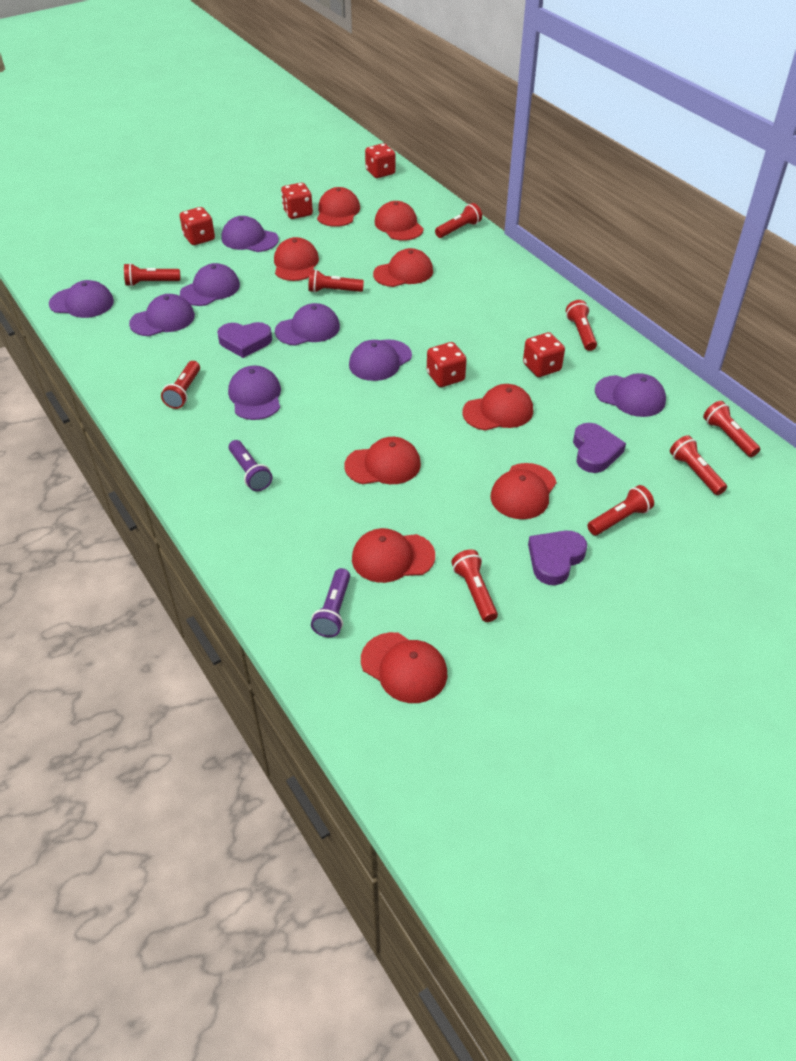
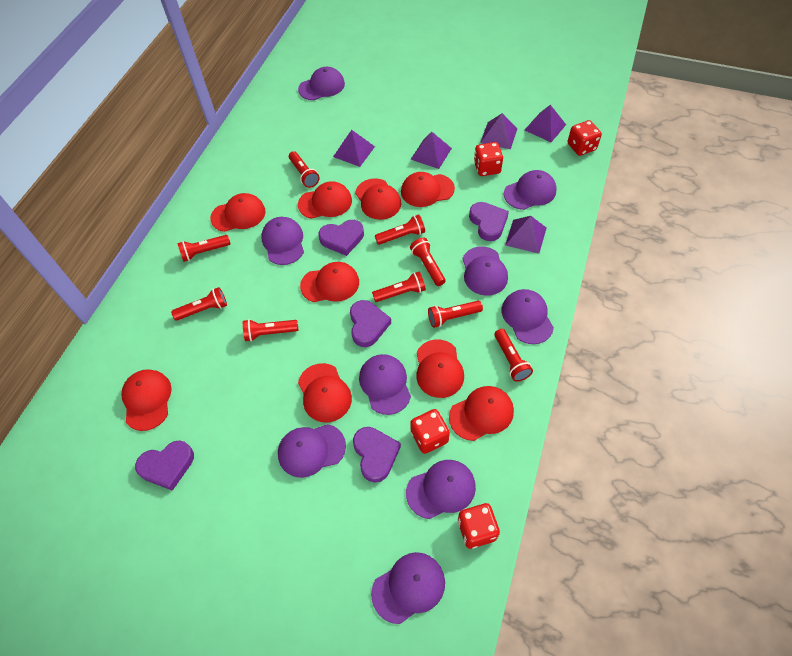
purple cap: [49,280,114,318] [129,294,195,336] [180,263,240,306] [221,216,279,252] [228,366,281,420] [275,303,340,346] [349,339,412,381] [595,373,666,417] = 8 -> [261,217,304,265] [278,424,346,478] [298,67,345,100] [359,354,411,415] [371,552,445,624] [406,460,476,519] [462,246,508,296] [502,289,554,344] [504,170,557,210] = 9
purple flashlight: [229,440,273,491] [311,568,350,637] = 2 -> none = 0
purple heart: [217,322,272,358] [528,531,587,585] [573,423,626,473] = 3 -> [135,440,194,491] [319,220,364,256] [350,300,391,347] [353,427,401,483] [469,202,509,241] = 5
purple pyramid: none = 0 -> [333,130,375,167] [411,132,452,169] [480,113,518,149] [505,216,546,254] [525,105,566,142] = 5
red dice: [180,207,215,245] [281,183,313,219] [365,143,396,178] [427,342,467,387] [523,332,565,377] = 5 -> [410,409,450,454] [458,503,500,549] [474,142,503,176] [568,120,602,156] = 4

